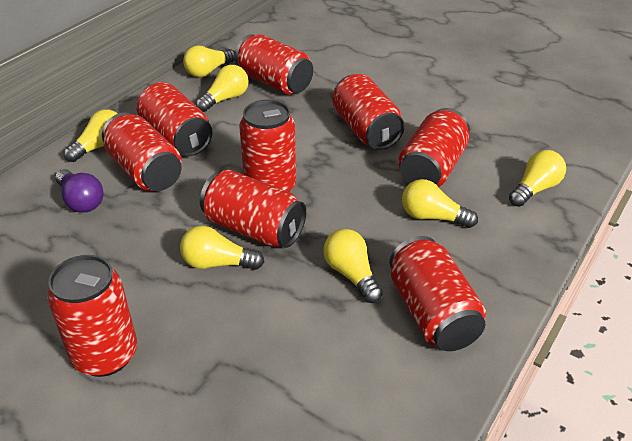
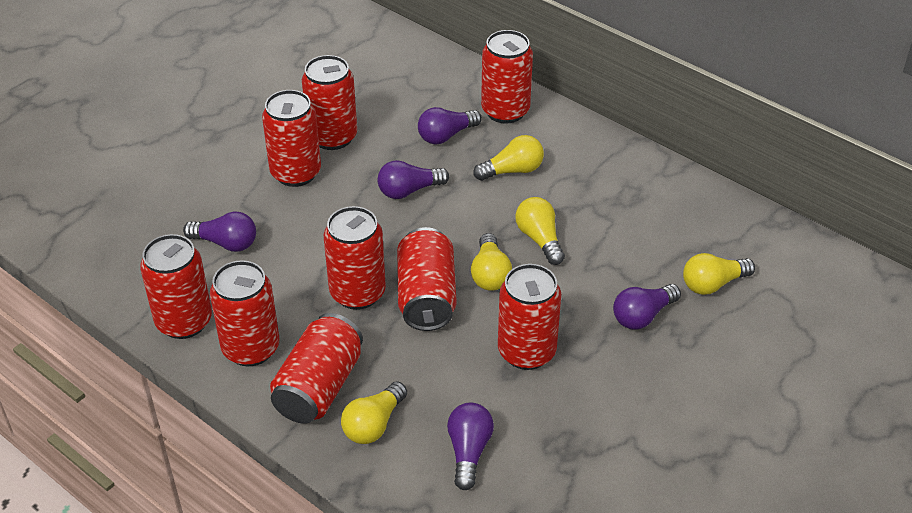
purple light bulb: [55,169,104,213] = 1 -> [183,211,256,252] [377,160,449,199] [418,107,482,144] [447,403,494,490] [613,284,681,330] = 5
yellow light bulb: [64,109,118,162] [180,226,264,270] [183,46,235,77] [196,65,249,112] [323,229,383,303] [402,179,478,228] [509,150,566,207] = 7 -> [341,381,407,444] [471,233,512,291] [473,135,544,181] [515,197,565,265] [683,253,755,295] = 5

